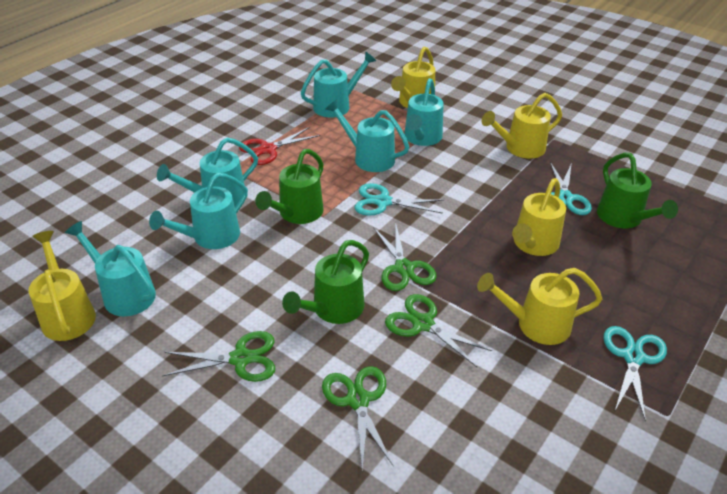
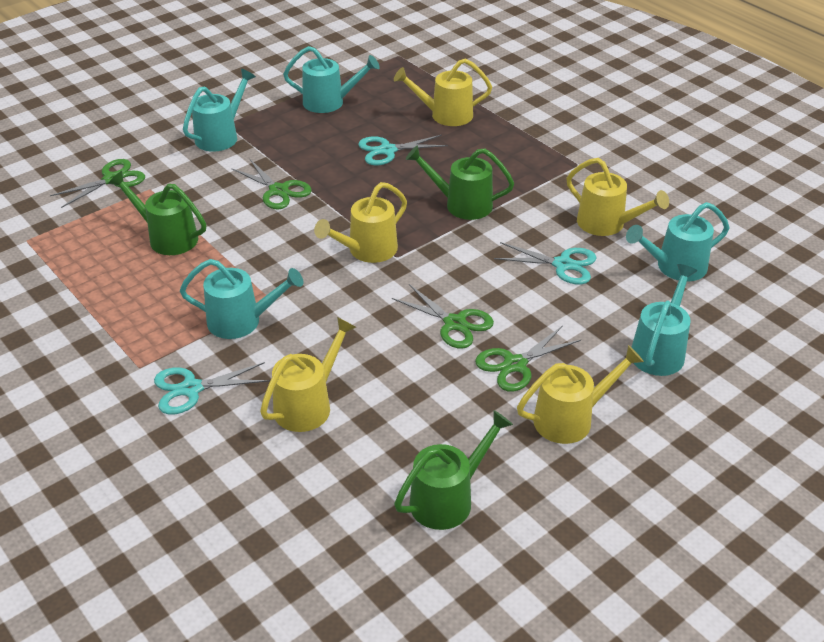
red scissors: [239,127,320,165] = 1 -> none = 0
turquoise watering can: [65,221,156,317] [149,173,248,249] [157,138,258,206] [301,52,376,118] [325,99,409,172] [404,78,444,146] = 6 -> [180,259,303,339] [183,69,256,152] [283,46,380,113] [626,202,729,281] [631,264,697,376] = 5

